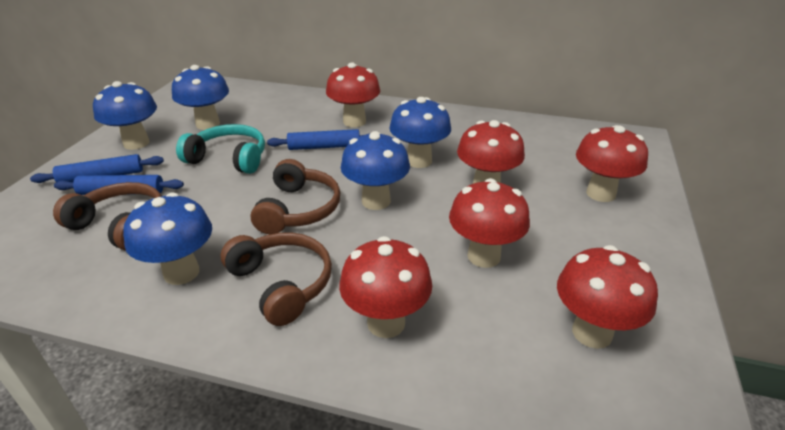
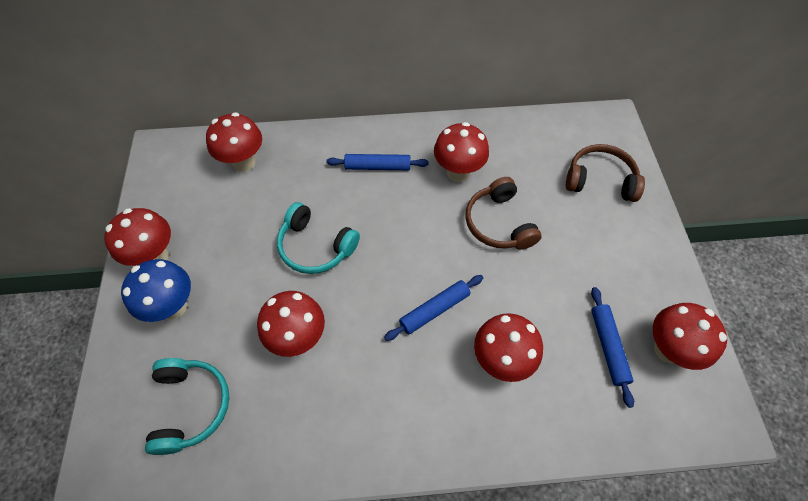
blue mushroom: [93,81,157,150] [123,192,212,285] [172,65,229,130] [341,131,410,210] [389,97,451,168] = 5 -> [121,259,191,322] = 1
brown headphones: [53,182,162,251] [221,233,332,326] [251,159,341,234] = 3 -> [465,177,542,250] [566,144,645,202] = 2
turquoise headphones: [176,124,265,174] = 1 -> [145,358,229,455] [277,202,360,274] = 2

